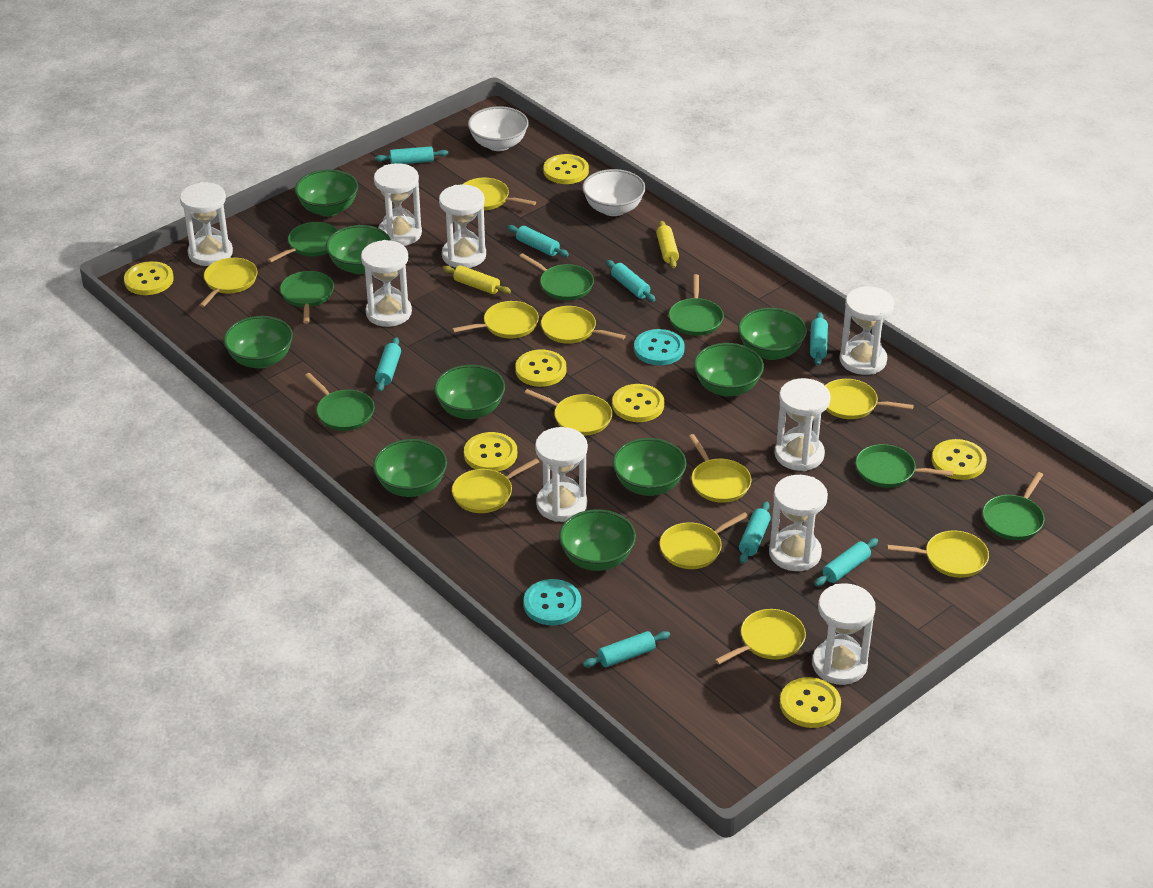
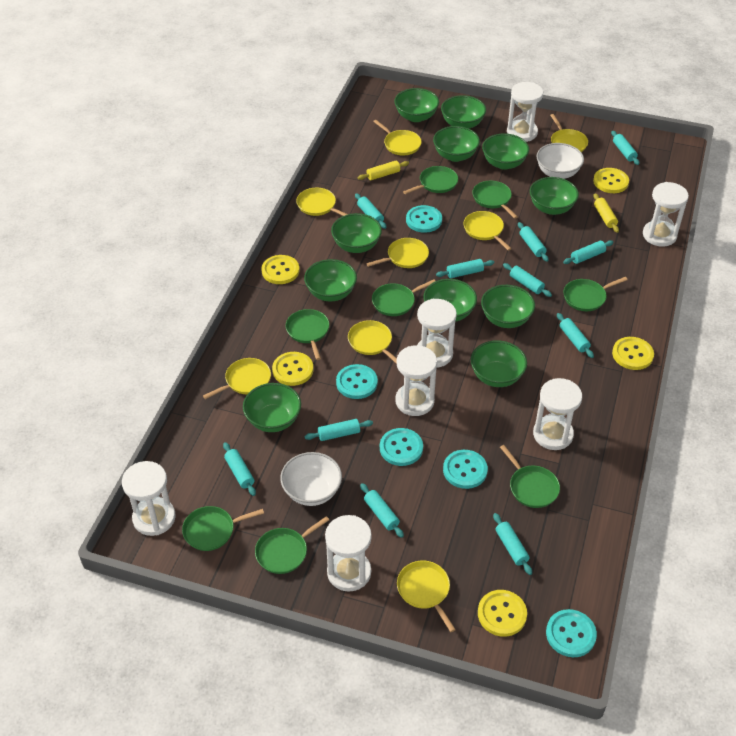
green bowl: [223,316,293,368] [295,169,358,217] [326,225,391,274] [373,439,447,497] [434,365,505,419] [559,509,636,571] [613,438,687,496] [694,343,764,397] [738,308,807,360] = 9 -> [243,383,301,432] [304,259,357,301] [331,213,382,253] [394,88,439,122] [424,279,477,322] [433,126,480,162] [441,95,486,128] [471,340,527,387] [481,285,535,328] [482,133,529,170] [530,177,579,215] = 11
green pan: [268,222,338,263] [280,271,334,324] [305,373,374,431] [519,253,594,301] [669,274,724,336] [856,444,953,488] [983,472,1044,540] = 7 -> [182,506,264,551] [255,516,329,574] [286,309,329,360] [372,280,435,316] [403,166,458,194] [472,181,518,219] [500,445,560,508] [563,277,628,311] = 8
turquoise button: [524,579,581,625] [634,329,685,365] = 2 -> [336,364,378,399] [380,428,423,466] [406,205,442,233] [443,450,488,489] [546,609,597,657] = 5
turquoise rolling pin: [375,146,448,164] [375,337,401,392] [507,225,569,257] [583,631,670,667] [606,260,656,302] [739,501,771,564] [810,312,828,366] [815,538,878,586] = 8 -> [223,442,256,496] [305,419,373,441] [355,193,387,229] [360,483,404,538] [436,259,494,278] [493,513,532,575] [503,263,552,297] [518,222,549,262] [557,313,594,358] [563,241,614,264] [611,131,639,165] = 11
white hourglass: [180,182,233,266] [361,240,412,327] [374,163,422,246] [439,185,486,268] [535,427,588,522] [769,475,828,571] [775,378,831,471] [812,583,876,685] [840,286,894,375] = 9 -> [122,461,176,536] [325,515,372,592] [395,345,437,416] [417,299,457,368] [507,82,543,142] [533,378,582,450] [643,182,689,247] = 7
yellow button: [124,261,174,295] [464,432,517,472] [515,350,566,387] [543,154,589,184] [612,384,664,422] [780,677,841,728] [932,439,987,480] = 7 -> [261,255,300,284] [272,352,314,386] [478,590,527,637] [593,168,629,193] [612,337,654,370] = 5
yellow pan: [199,258,258,307] [452,301,539,338] [452,458,539,513] [462,178,536,210] [525,389,612,436] [541,306,626,344] [660,512,748,569] [688,434,752,503] [715,609,806,665] [825,379,914,419] [887,531,989,578] = 11 -> [203,358,271,399] [296,188,348,216] [348,320,397,364] [366,238,429,268] [373,120,422,155] [397,560,456,632] [464,211,512,251] [550,114,588,152] = 8

